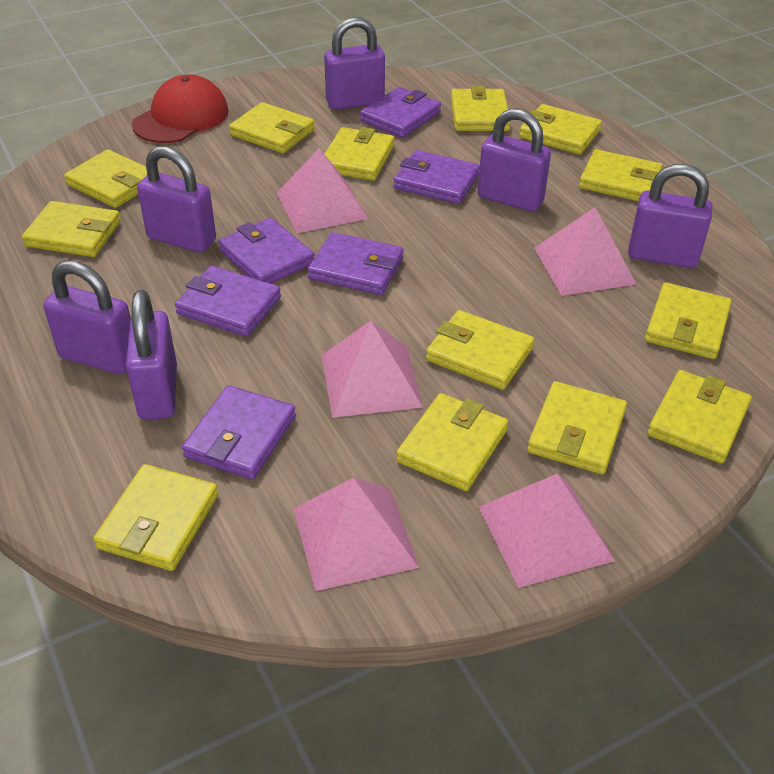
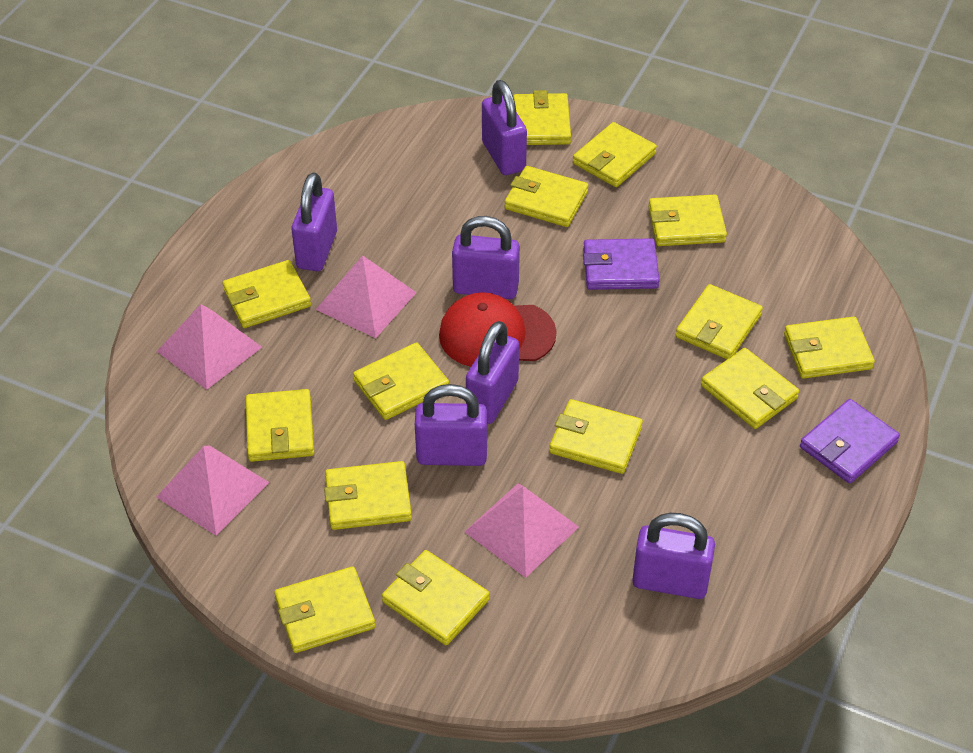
pink pyramid: [277,148,368,233] [293,478,419,591] [321,321,423,418] [479,474,615,588] [534,207,636,296] = 5 -> [156,446,270,536] [157,304,262,390] [315,255,417,338] [465,483,579,578] = 4
purple wallet: [175,266,281,337] [182,385,296,480] [218,218,315,284] [308,232,404,295] [360,87,441,138] [393,150,480,204] = 6 -> [583,238,660,290] [800,399,900,484] = 2
yellow wallet: [22,201,121,257] [64,149,147,208] [94,464,218,571] [229,102,315,153] [325,127,395,181] [396,393,508,491] [426,310,535,390] [451,86,511,131] [519,104,602,155] [527,381,627,474] [579,149,663,201] [645,282,732,359] [648,370,752,464] = 13 -> [223,260,311,328] [246,389,314,462] [274,567,375,653] [324,461,412,530] [353,342,449,420] [382,550,490,645] [505,166,588,227] [513,90,571,145] [549,399,643,474] [573,122,657,187] [648,195,727,246] [676,284,763,359] [701,348,799,429] [784,317,875,379] = 14

